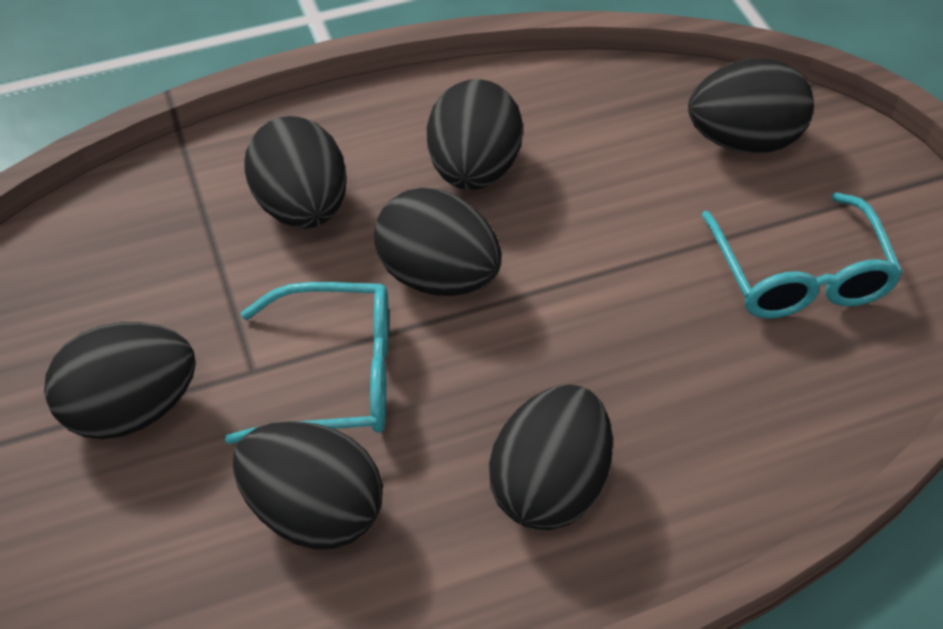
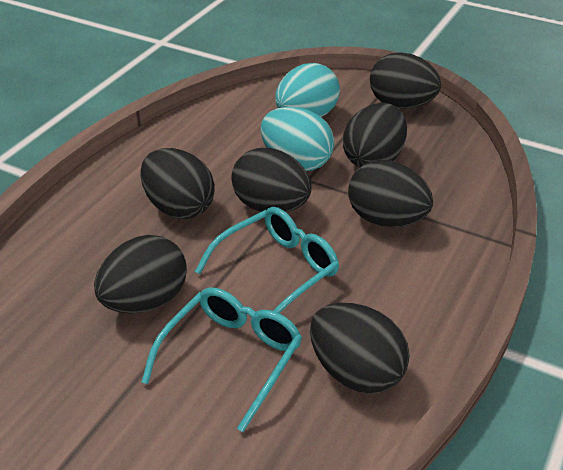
turquoise egg: none = 0 -> [261,107,334,171] [275,63,340,117] = 2

